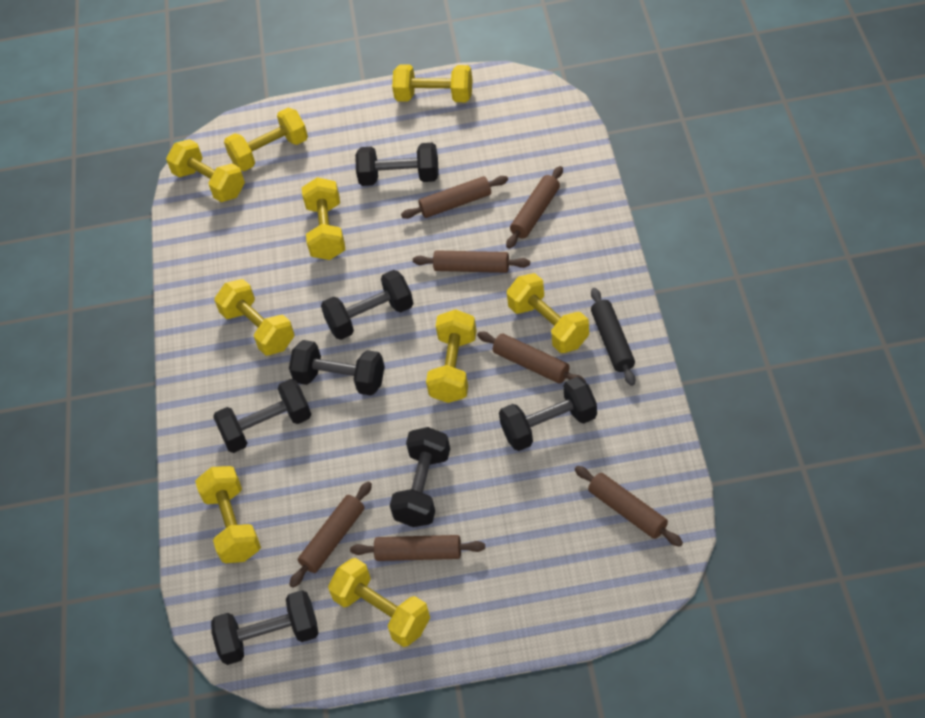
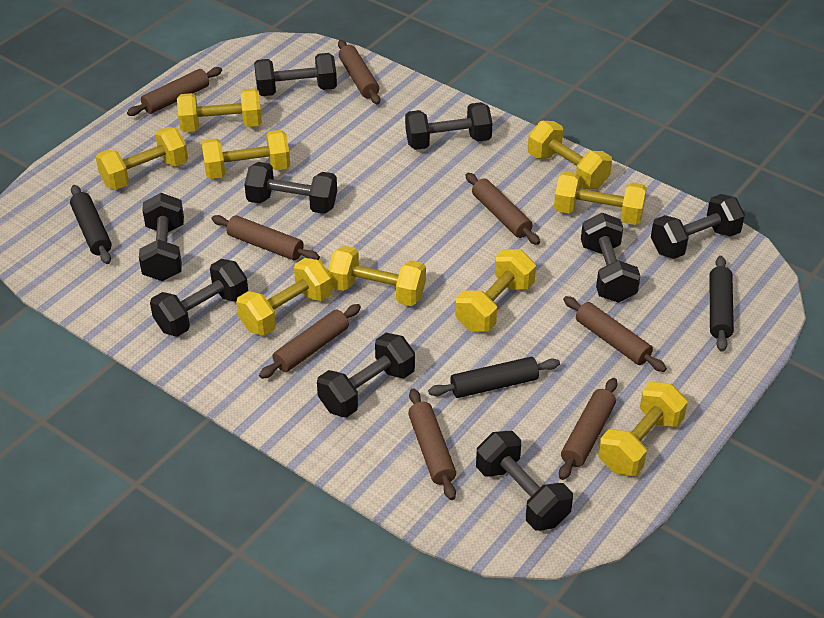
black dumbbell: [211,590,319,665] [213,379,311,453] [289,340,385,396] [321,270,413,340] [355,143,439,186] [390,427,450,527] [499,377,597,451] = 7 -> [139,193,184,281] [150,259,248,337] [244,162,337,214] [254,53,337,96] [317,333,415,418] [405,102,493,150] [476,431,573,531] [581,213,640,303] [651,194,745,259] = 9
black rolling pin: [591,288,635,386] = 1 -> [70,185,112,264] [428,357,560,398] [710,256,734,352] = 3
brown rolling pin: [289,482,372,588] [350,535,485,561] [401,176,508,219] [413,250,530,273] [477,331,586,383] [506,166,563,249] [575,466,683,547] = 7 -> [127,67,222,116] [211,215,320,260] [259,304,361,379] [338,40,380,105] [408,388,456,500] [465,173,540,245] [559,378,617,480] [563,296,667,372] = 8

